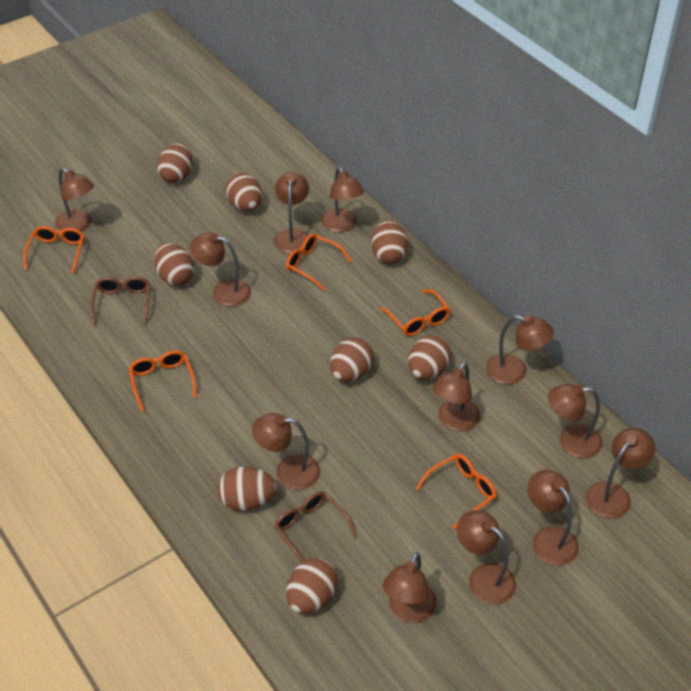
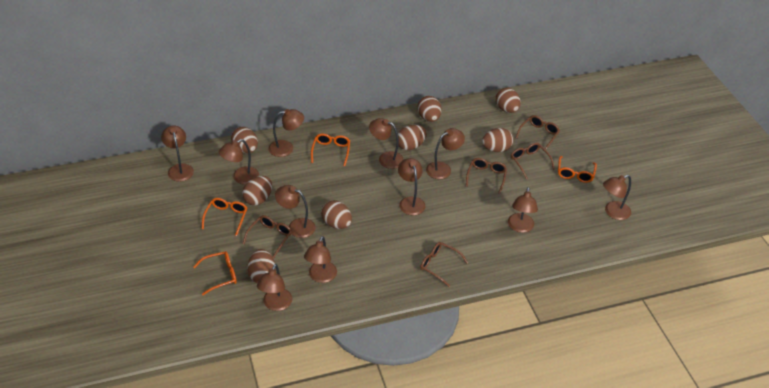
brown glasses: [90,277,150,325] [274,491,357,562] = 2 -> [243,215,292,258] [420,242,468,287] [466,158,507,194] [511,143,555,179] [516,115,560,152] = 5
brown lamp: [55,168,94,231] [190,233,251,306] [252,413,320,490] [274,172,309,253] [321,167,364,232] [383,552,436,623] [432,362,480,431] [457,510,516,604] [486,315,554,384] [528,470,579,566] [548,384,602,458] [586,428,655,519] = 12 -> [161,125,194,182] [219,139,259,185] [257,264,292,311] [268,109,304,157] [275,185,316,238] [304,236,337,283] [369,118,404,169] [398,158,425,215] [426,128,465,179] [508,187,538,233] [603,175,631,220] = 11
orange glasses: [24,226,84,274] [129,350,197,411] [286,234,352,291] [380,289,450,336] [416,454,497,529] = 5 -> [194,251,237,295] [202,198,247,236] [311,134,350,166] [558,156,597,183] = 4

